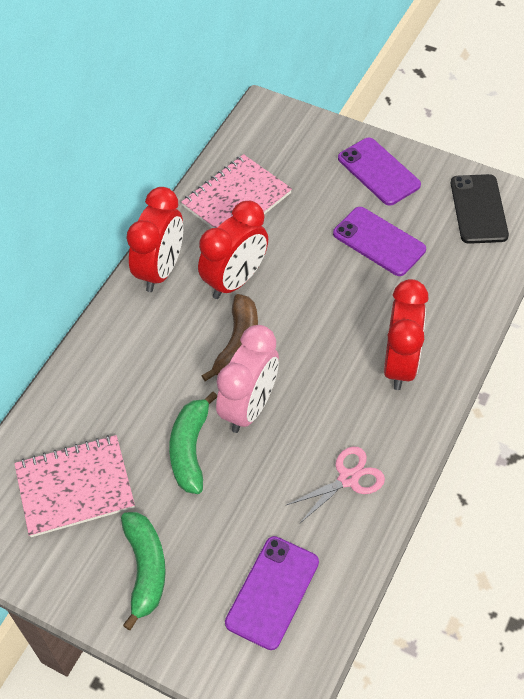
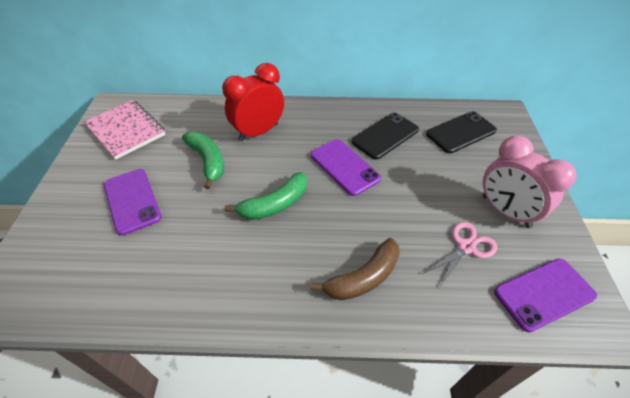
black phone: [451,174,509,244] = 1 -> [352,113,419,159] [426,111,497,153] = 2
pink notebook: [14,435,135,537] [181,154,292,228] = 2 -> [84,100,166,160] = 1
red clock: [126,187,183,292] [198,201,268,299] [384,279,429,390] = 3 -> [222,63,284,141] = 1

